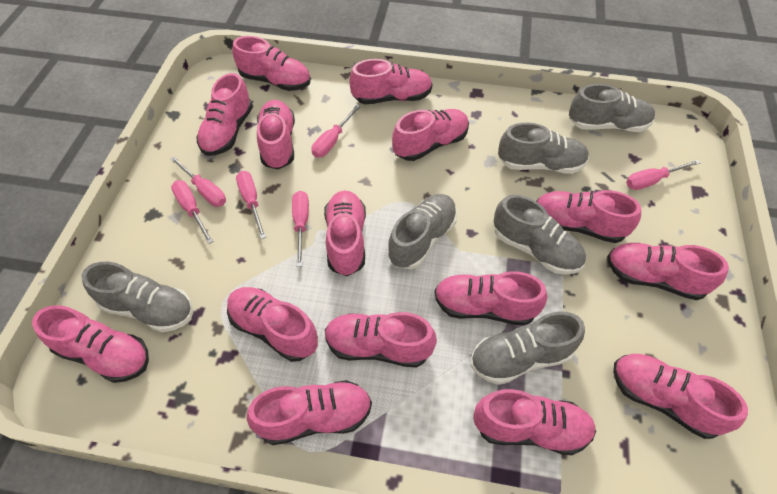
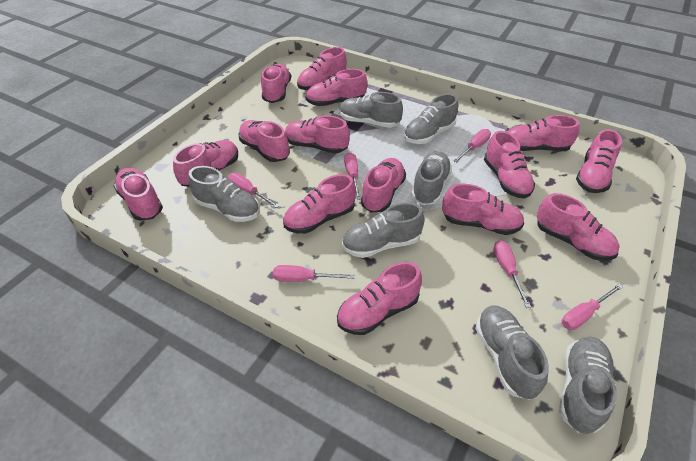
grey shoe: [81,262,193,332] [388,194,457,269] [471,312,585,385] [494,195,586,275] [498,122,589,174] [569,84,655,132] = 6 -> [188,166,259,222] [339,92,403,128] [342,203,425,258] [404,94,458,144] [411,151,452,205] [475,306,549,400] [559,336,617,434] = 7

